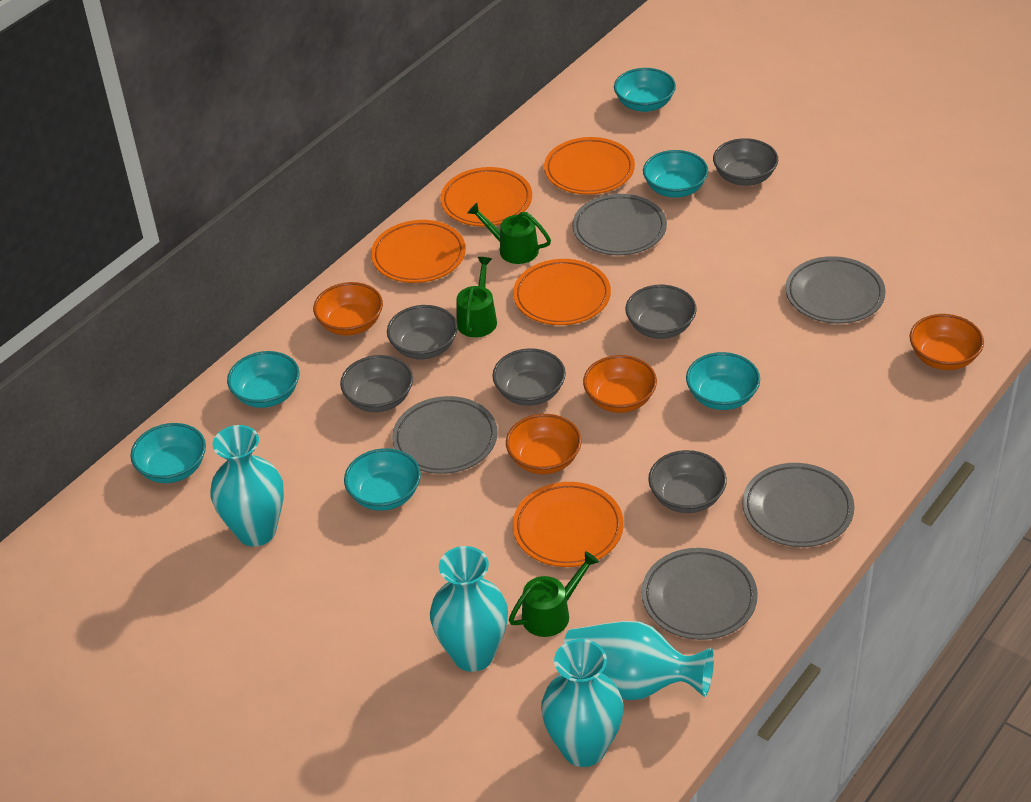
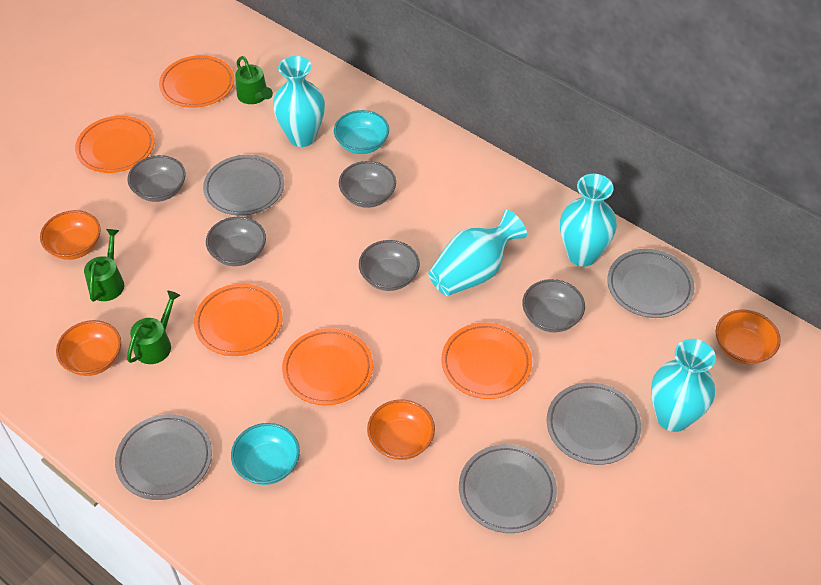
grey bowl: [340,355,413,412] [387,305,458,360] [492,348,566,406] [626,285,697,339] [648,450,727,513] [713,138,778,186] = 6 -> [128,155,185,202] [206,217,266,266] [339,161,396,208] [359,240,420,291] [522,279,585,332] = 5
turquoise bowl: [130,423,206,483] [227,351,300,408] [344,448,421,511] [614,68,676,112] [643,150,708,198] [686,352,760,410] = 6 -> [231,423,300,485] [334,110,389,154] = 2

